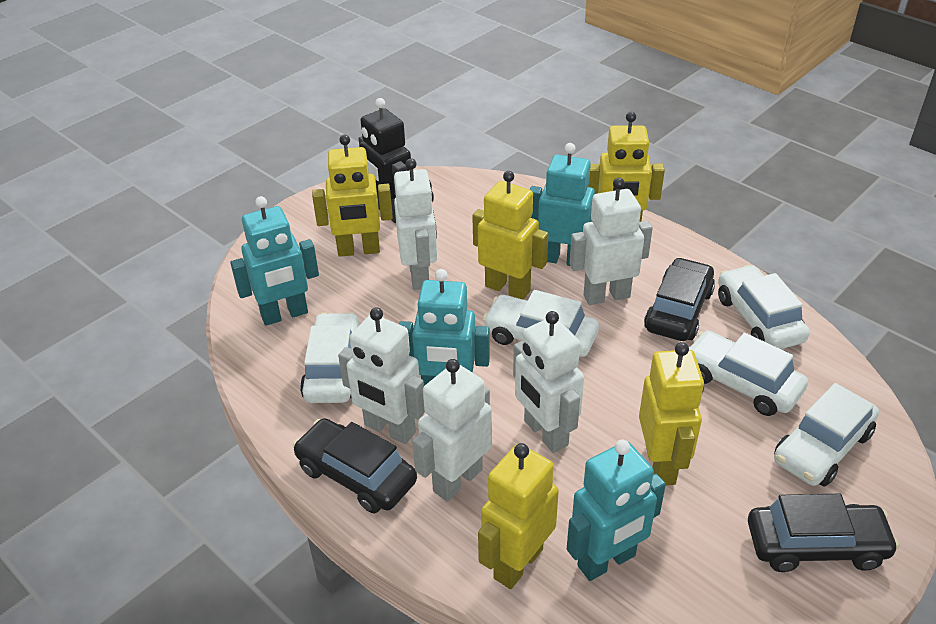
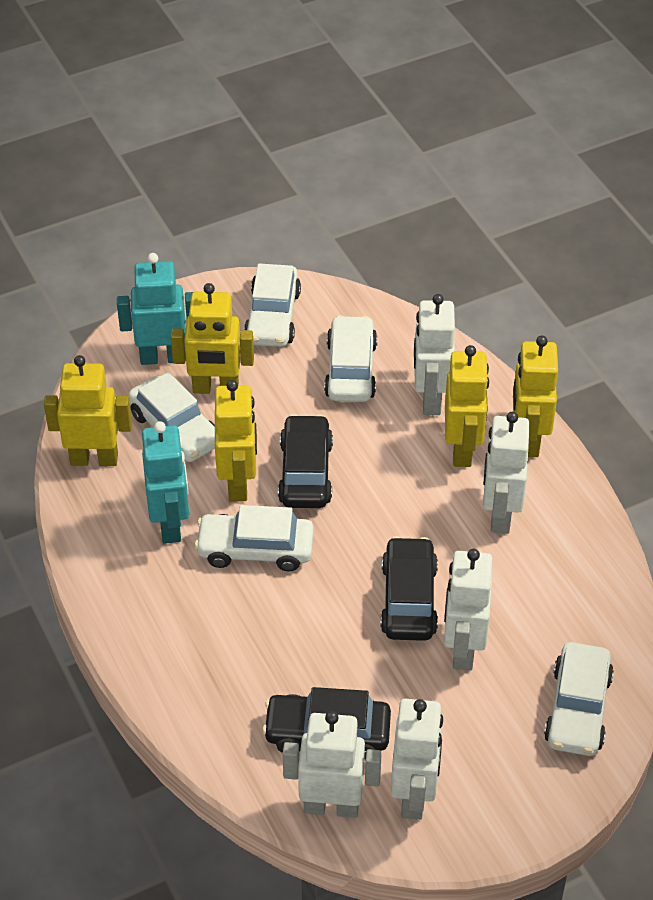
black robot: [358,98,411,223] = 1 -> none = 0
turquoise robot: [230,196,319,326] [399,269,490,386] [530,143,595,266] [567,440,666,581] = 4 -> [117,253,193,365] [142,421,189,544] = 2

